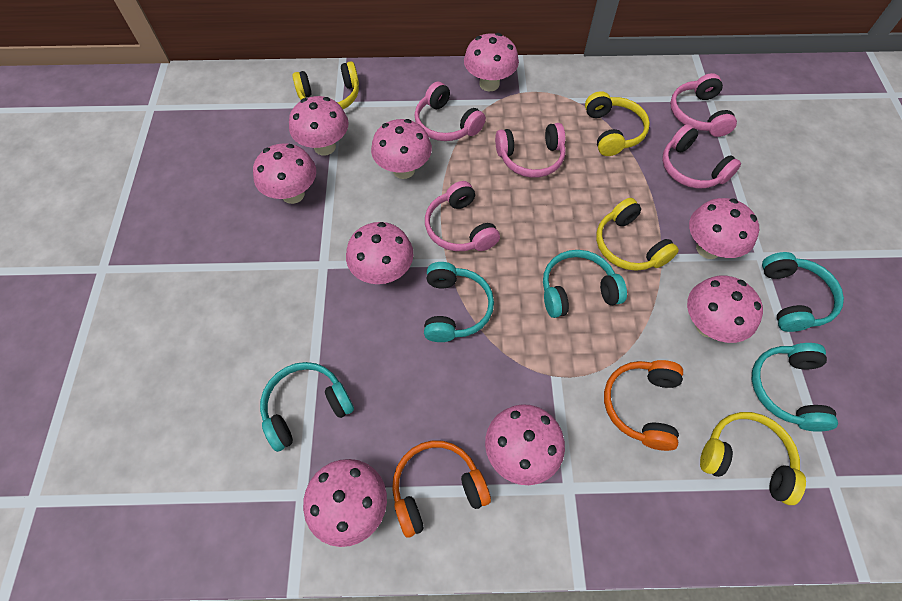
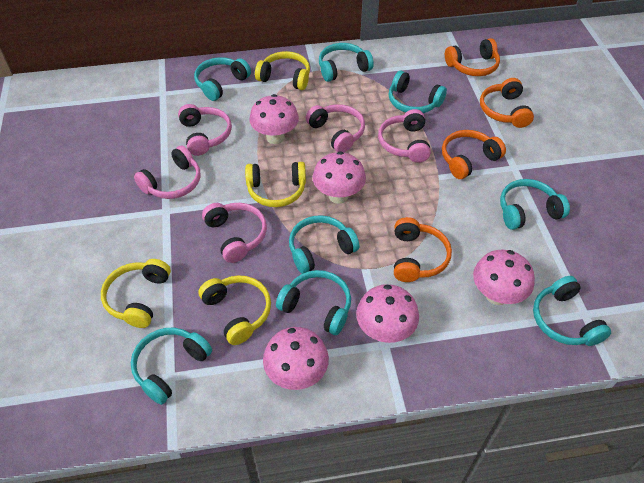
orange headphones: [392,440,491,538] [604,360,683,451] = 2 -> [394,217,452,282] [442,130,506,179] [445,38,500,76] [480,78,534,128] = 4
pink mushroom: [253,143,316,204] [289,96,349,156] [303,459,387,547] [346,222,413,284] [371,119,432,179] [464,33,519,91] [485,404,565,485] [687,276,763,343] [689,198,759,259] = 9 -> [249,94,299,144] [263,327,329,390] [313,151,366,204] [356,284,419,343] [473,250,535,305] = 5
turquoise headphones: [260,362,354,452] [424,262,494,342] [543,250,627,318] [752,343,838,432] [762,252,844,332] = 5 -> [131,328,212,405] [194,57,251,101] [276,270,351,335] [289,215,359,274] [319,43,374,82] [389,71,447,113] [500,179,570,230] [533,276,611,346] = 8

